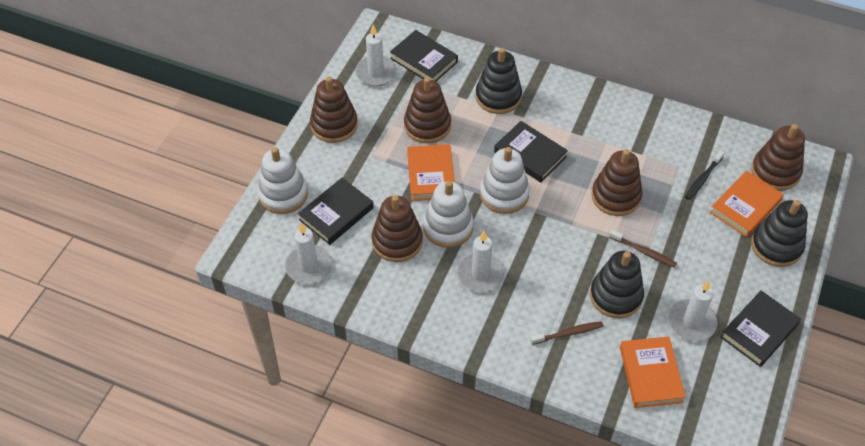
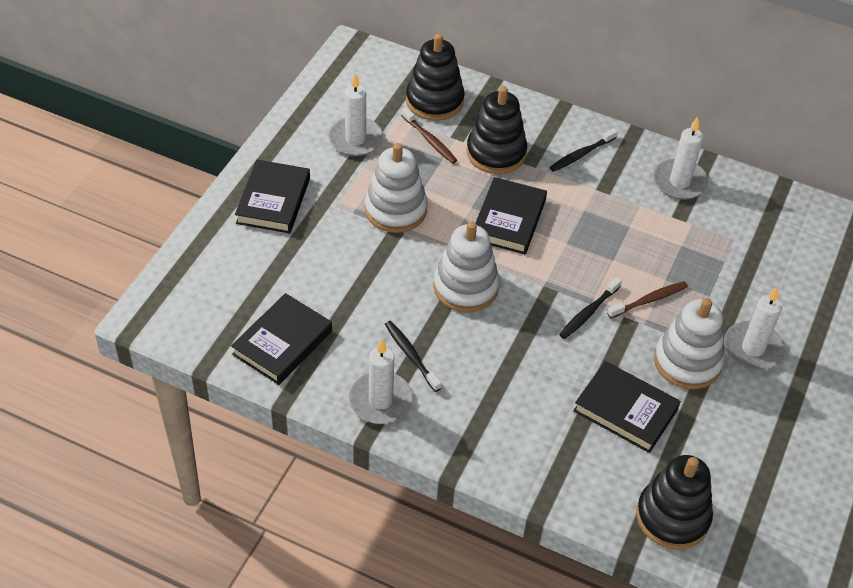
black toothbrush: [685,151,724,200] = 1 -> [385,321,441,392] [550,128,618,172] [559,277,622,339] = 3
brown stacking toy: [310,76,358,143] [372,195,423,262] [404,77,451,143] [591,149,642,216] [751,124,805,191] = 5 -> none = 0
orange book: [407,144,455,201] [620,337,686,408] [710,171,784,237] = 3 -> none = 0

